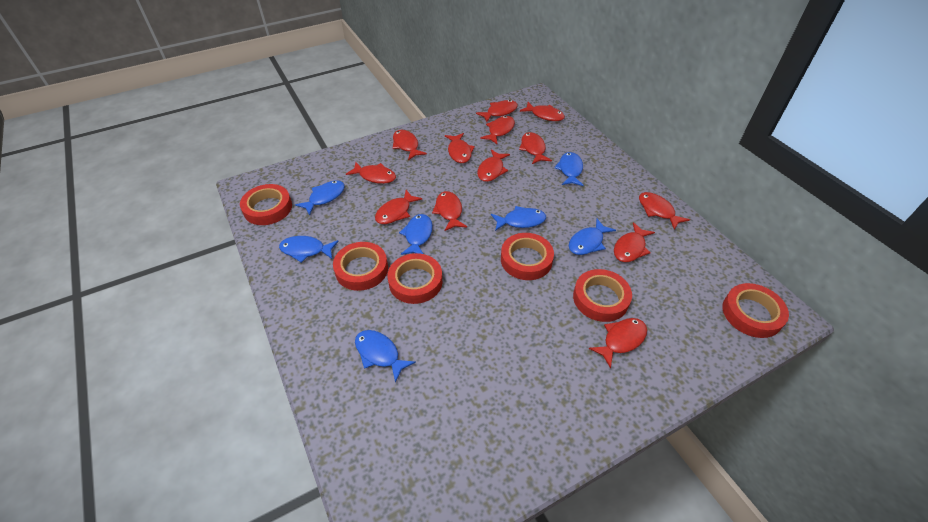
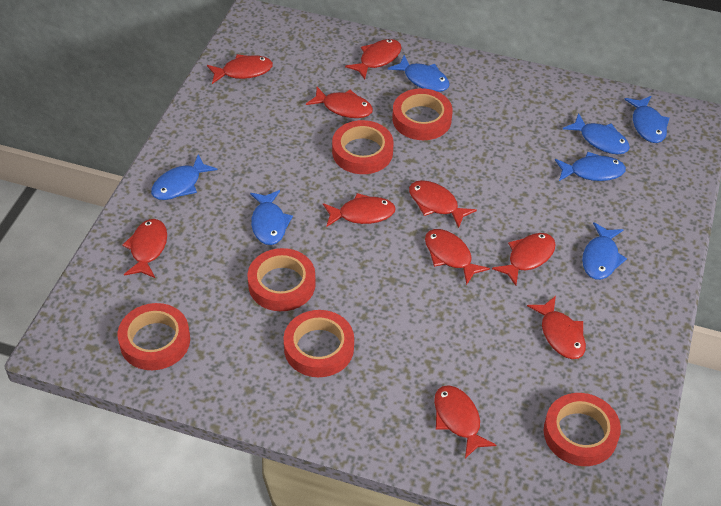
red fish: [346,162,396,184] [375,190,422,224] [393,130,427,160] [432,191,467,231] [445,133,475,163] [476,100,518,122] [477,150,510,182] [480,116,515,145] [519,132,552,164] [520,102,565,121] [589,318,647,369] [614,222,655,262] [639,192,690,230] = 13 -> [122,219,167,278] [207,54,273,84] [306,87,373,118] [323,193,396,227] [345,39,401,79] [409,180,477,228] [425,229,490,285] [434,385,496,458] [492,233,556,286] [527,296,586,359] = 10

